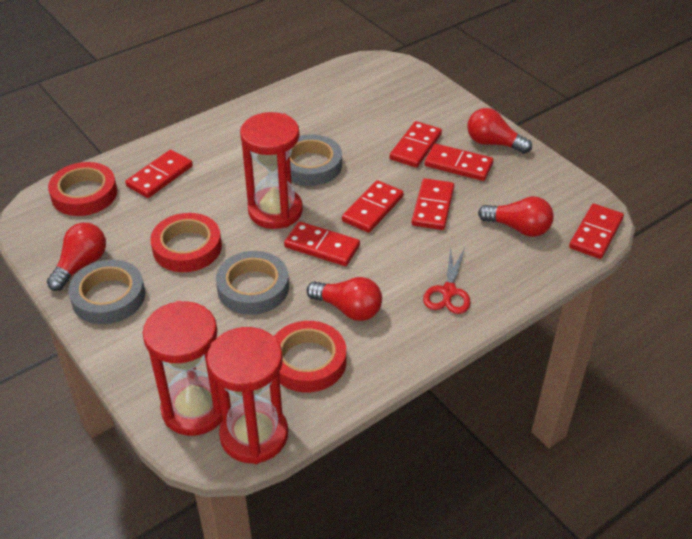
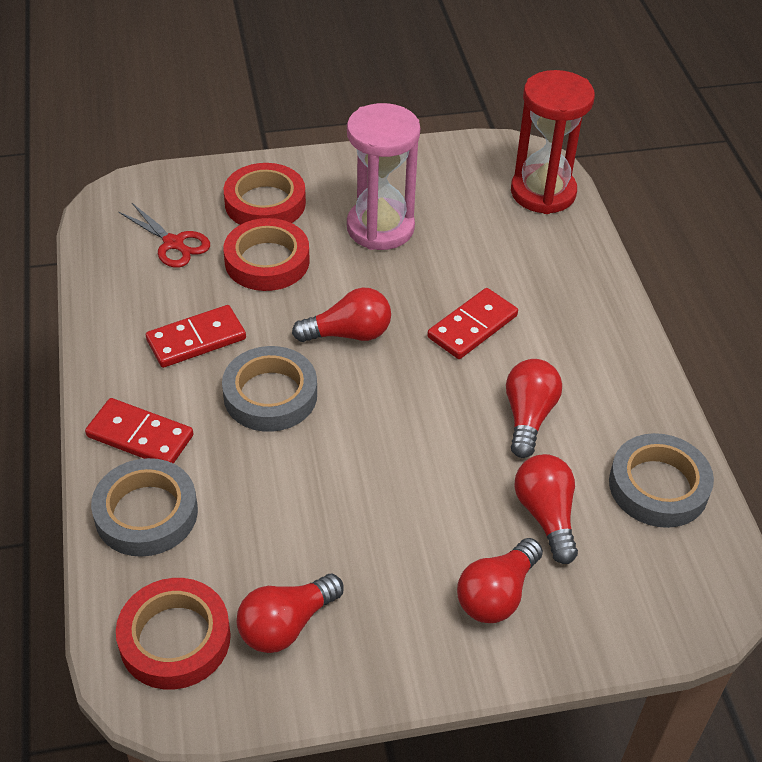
pink hourglass: none = 0 -> [347,103,420,250] = 1
red domino: [125,150,193,198] [284,221,360,266] [342,180,404,233] [390,121,442,168] [412,178,454,230] [424,144,494,181] [569,204,624,259] = 7 -> [85,398,194,464] [146,305,246,368] [427,288,518,359] = 3
red hourglass: [143,301,223,436] [207,327,288,464] [240,112,303,229] = 3 -> [511,70,595,214] = 1
red light bulb: [47,223,106,291] [307,277,382,321] [467,108,532,154] [478,196,554,237] = 4 -> [237,574,343,653] [292,288,391,342] [457,538,543,623] [506,359,562,458] [514,454,578,564] = 5

